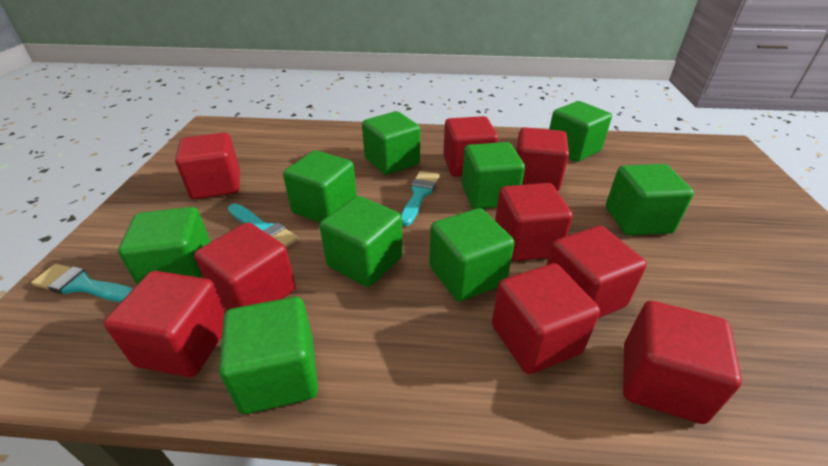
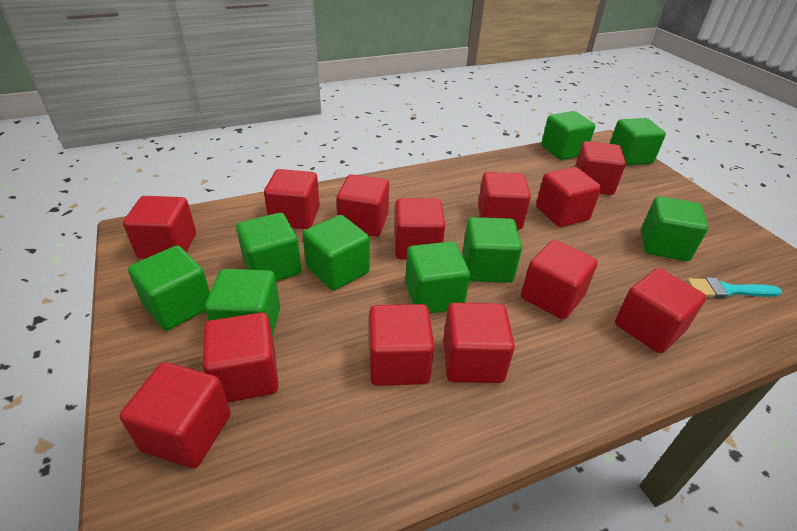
red cube: [104,271,226,377] [175,132,240,200] [194,222,296,310] [443,116,498,177] [492,263,600,374] [495,183,573,261] [516,127,569,191] [547,226,647,318] [623,301,742,424] = 9 -> [120,362,231,468] [123,196,196,259] [203,312,279,403] [264,169,320,229] [336,174,389,237] [369,304,434,386] [394,198,445,260] [443,303,515,383] [478,172,531,230] [521,240,598,320] [536,167,601,227] [575,141,626,195] [615,268,706,353] = 13
turquoise brush: [31,264,134,302] [228,204,299,247] [401,171,440,226] = 3 -> [687,278,782,298] = 1

